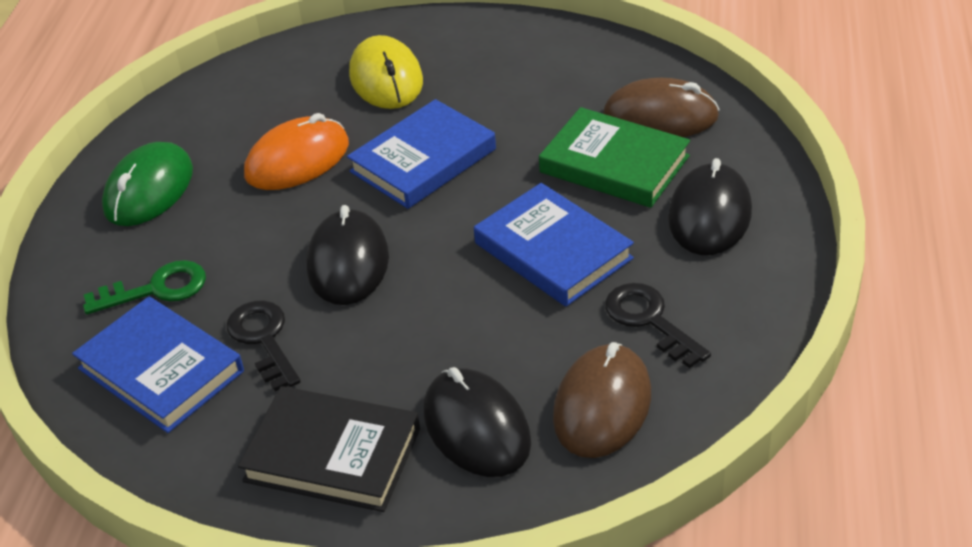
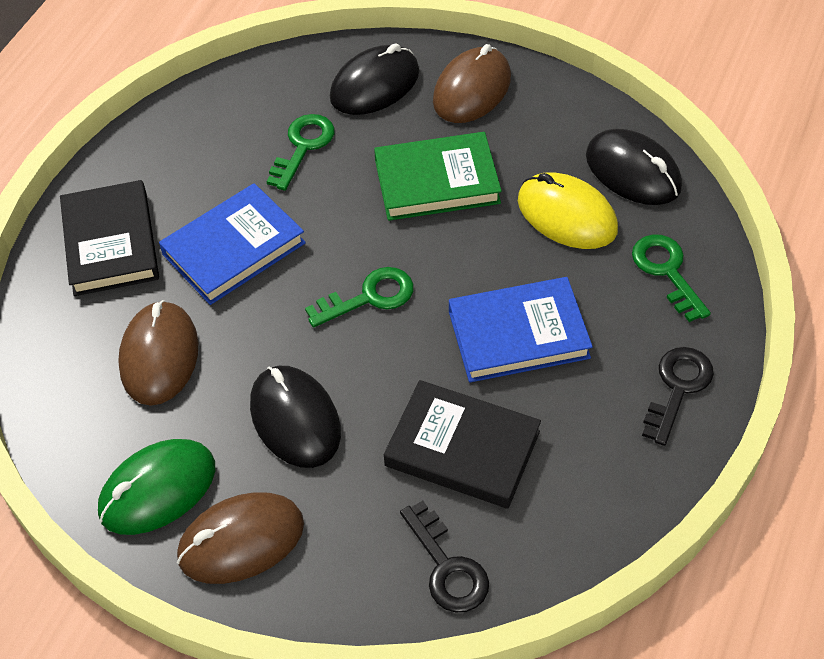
black book: [238,386,420,512] = 1 -> [60,180,159,296] [384,380,541,509] = 2
blue book: [72,296,244,433] [347,99,496,209] [474,183,634,307] = 3 -> [159,183,306,305] [449,277,593,382] = 2
brown mouse: [553,342,651,458] [603,78,720,137] = 2 -> [118,300,198,405] [177,492,304,584] [433,44,511,123] = 3
green key: [83,260,206,314] = 1 -> [266,114,335,191] [305,267,414,328] [632,234,711,322] = 3
orange mouse: [244,113,349,190] = 1 -> none = 0

